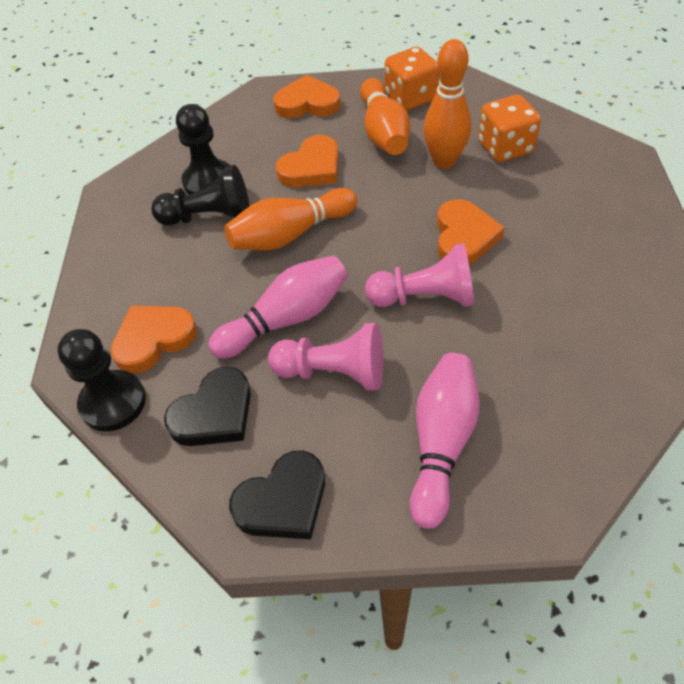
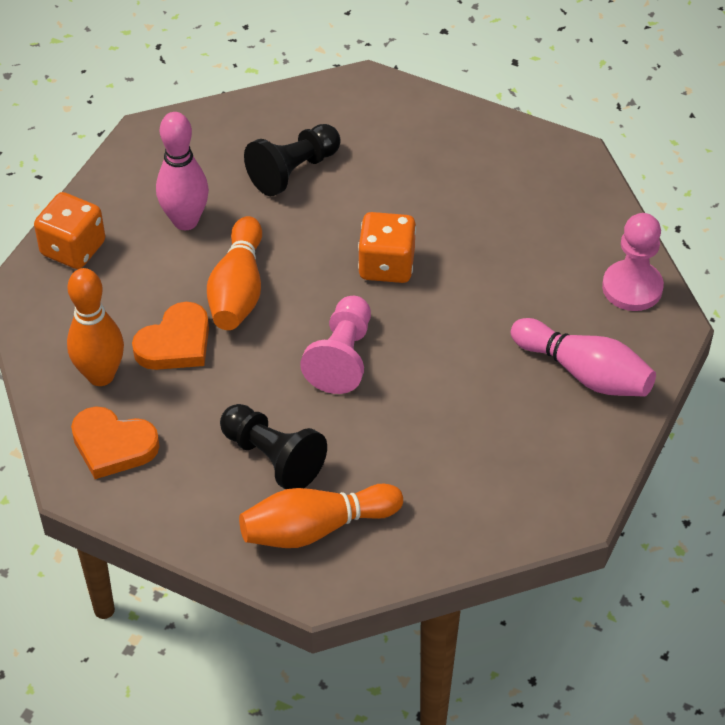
black heart: [164,367,251,446] [229,451,325,539] = 2 -> none = 0
black pawn: [57,329,146,431] [151,165,249,226] [176,104,230,195] = 3 -> [220,404,327,489] [244,124,341,196] = 2
orange heart: [110,306,197,374] [273,75,341,118] [276,135,338,187] [437,199,505,265] = 4 -> [71,406,160,479] [132,302,209,370] = 2

